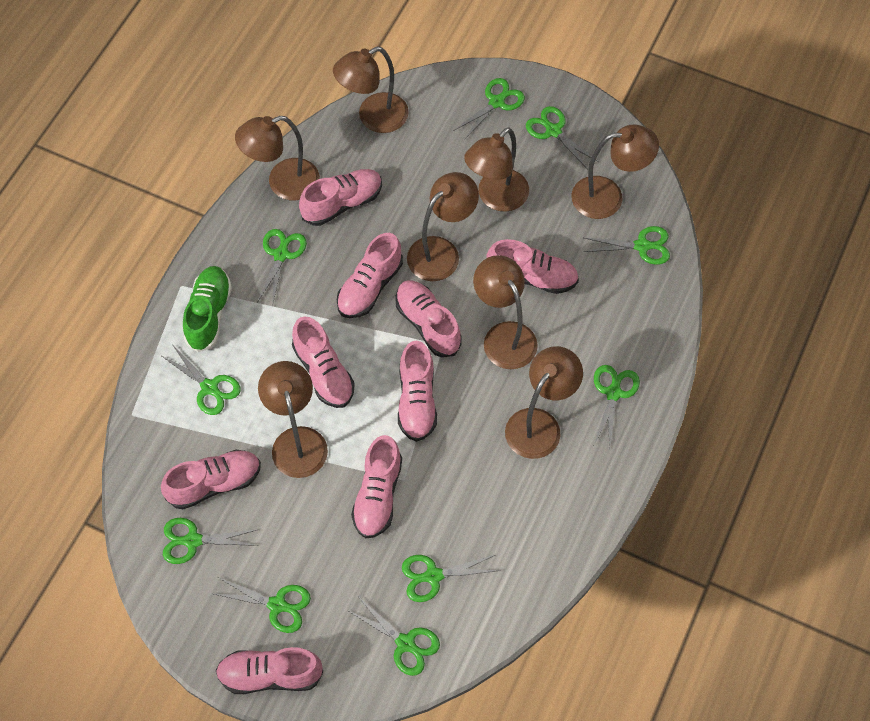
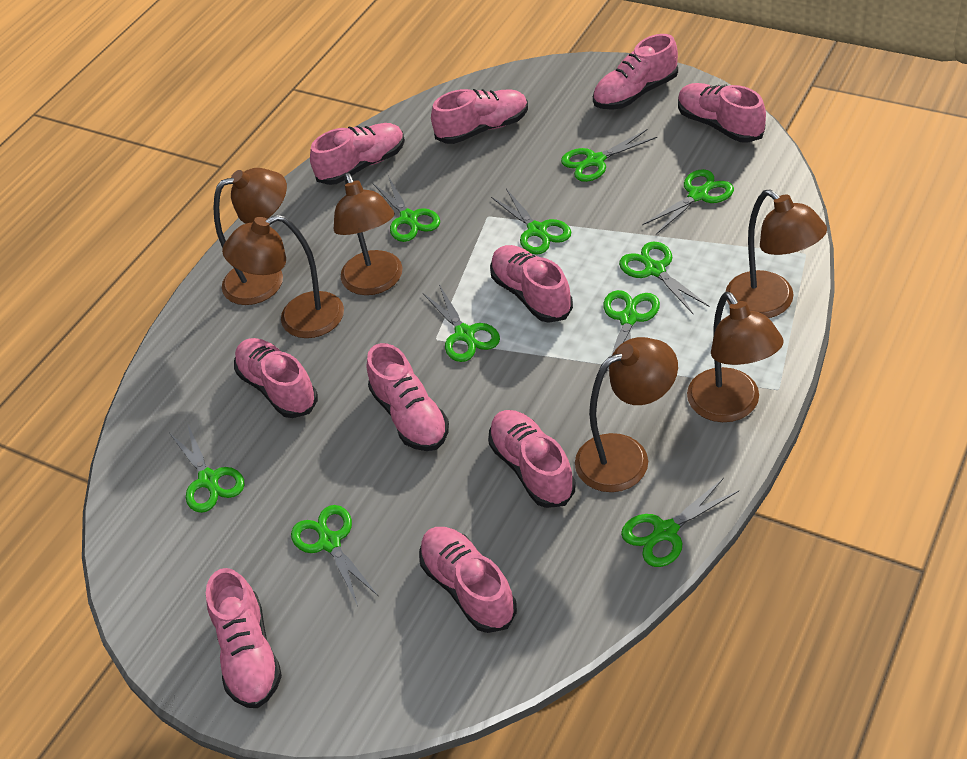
brown lamp: [235,116,320,200] [258,361,328,478] [333,47,409,133] [407,172,479,281] [464,127,529,211] [473,255,538,369] [505,346,583,459] [571,125,659,219] = 8 -> [214,168,287,305] [222,215,344,338] [334,173,403,295] [575,337,678,492] [687,292,783,422] [726,189,827,318] = 6
green shoe: [183,266,232,352] = 1 -> none = 0
pink shoe: [161,450,261,509] [216,647,323,694] [292,316,355,408] [299,169,382,226] [337,233,403,318] [351,435,402,538] [396,280,462,357] [398,341,437,442] [486,239,579,294] = 9 -> [206,568,282,708] [234,338,318,418] [310,123,405,185] [366,343,449,451] [419,527,517,633] [431,89,528,144] [488,410,576,508] [490,245,573,323] [593,34,678,110] [678,83,766,143] = 10

